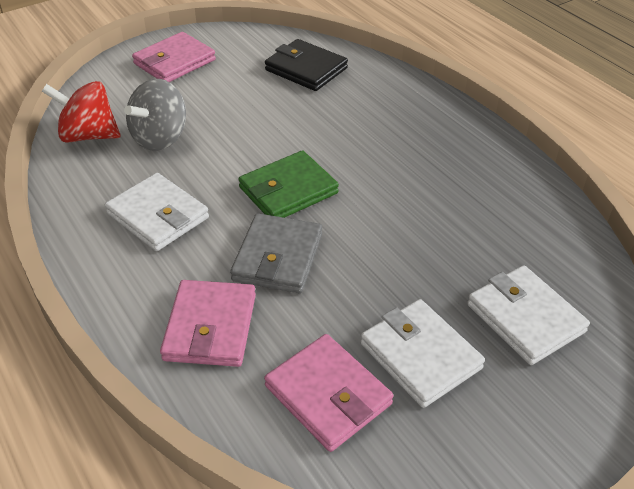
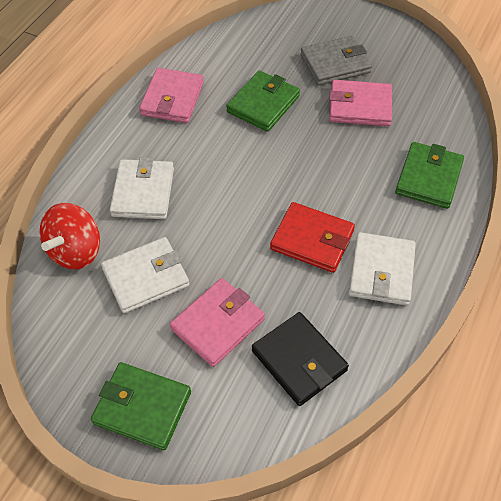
green wallet: [238,150,339,218] = 1 -> [91,362,191,450] [226,71,300,132] [395,142,464,209] = 3
grey spinning top: [124,79,186,151] = 1 -> none = 0
red wallet: none = 0 -> [270,202,355,273] = 1

